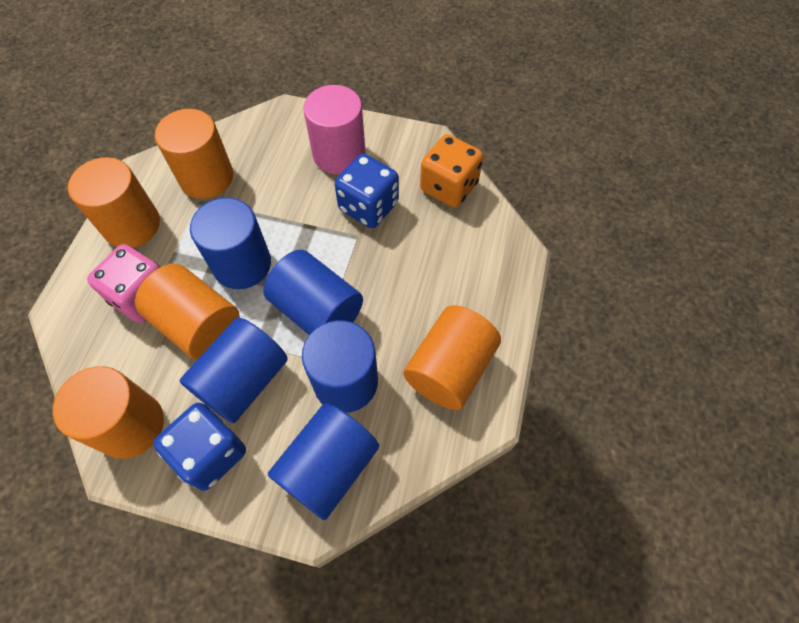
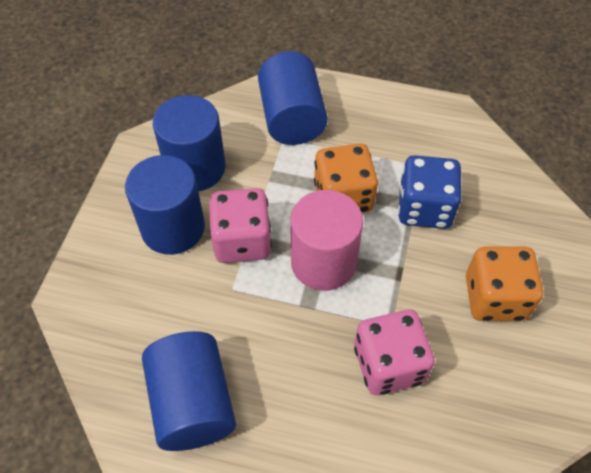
blue cylinder: [180,317,288,423] [190,198,271,289] [263,250,363,335] [267,403,379,520] [302,320,378,413] = 5 -> [125,155,205,255] [142,331,236,451] [153,95,226,191] [258,51,328,145] = 4
blue dice: [153,403,246,491] [335,154,399,228] = 2 -> [398,155,462,229] = 1
orange cylinder: [53,366,164,459] [68,157,160,248] [135,264,240,360] [155,109,233,199] [403,305,501,410] = 5 -> none = 0
orange dice: [420,134,483,208] = 1 -> [314,143,378,213] [466,247,543,321] = 2
pink dice: [87,244,160,323] = 1 -> [209,188,272,263] [354,310,435,395] = 2

